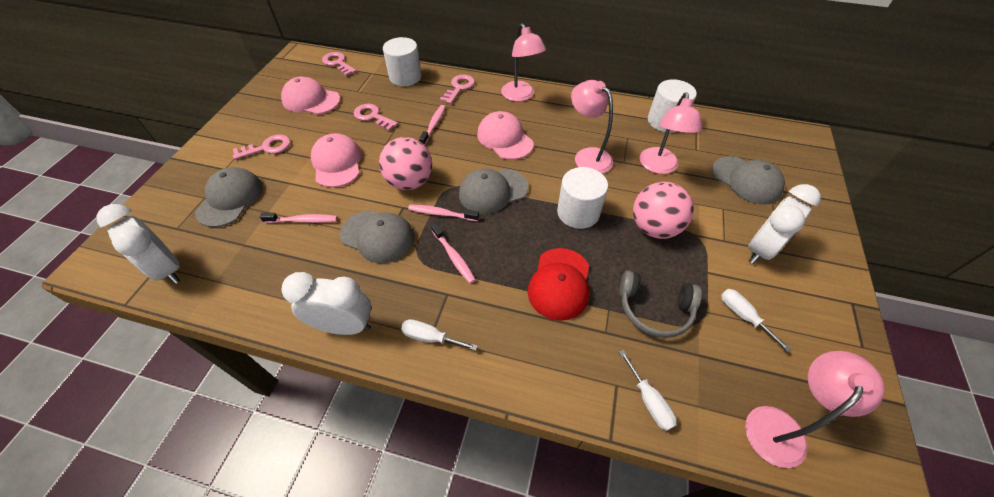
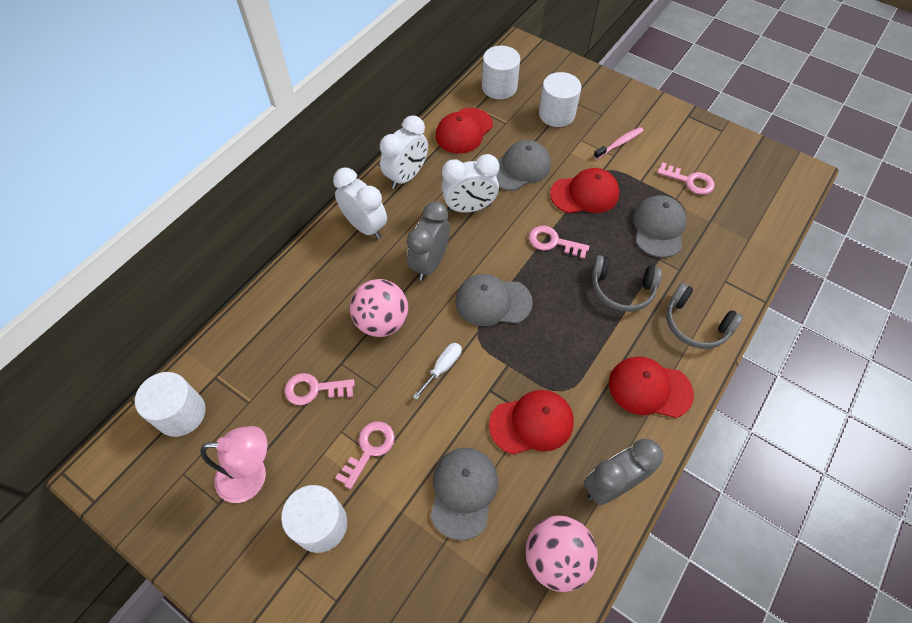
grey clock: none = 0 -> [407,201,450,281] [584,439,663,505] = 2
grey headphones: [620,270,702,338] = 1 -> [592,255,662,312] [666,283,743,349] = 2
pink cap: [281,77,340,115] [311,133,361,188] [477,111,534,160] = 3 -> none = 0
pink lamp: [501,23,546,102] [571,80,613,173] [640,93,703,174] [745,351,885,468] = 4 -> [201,426,267,503] = 1
pink toothbrush: [260,213,337,223] [408,205,479,221] [419,105,445,146] [431,223,476,283] = 4 -> [593,127,643,159] = 1
red cap: [528,248,589,321] = 1 -> [436,108,493,154] [489,390,574,455] [550,168,620,213] [609,356,694,418] = 4
white cylinder: [383,37,422,86] [557,167,608,229] [648,79,697,133] = 3 -> [135,372,206,437] [281,485,347,553] [482,46,520,99] [539,72,581,127] = 4
white screwdriver: [401,319,478,351] [619,350,677,431] [721,289,791,352] = 3 -> [413,343,462,400] = 1

